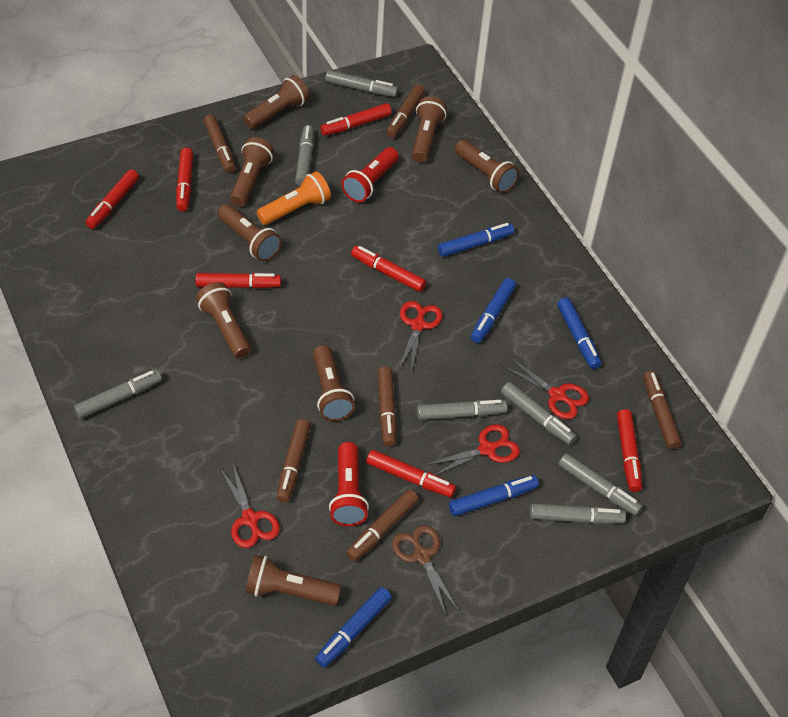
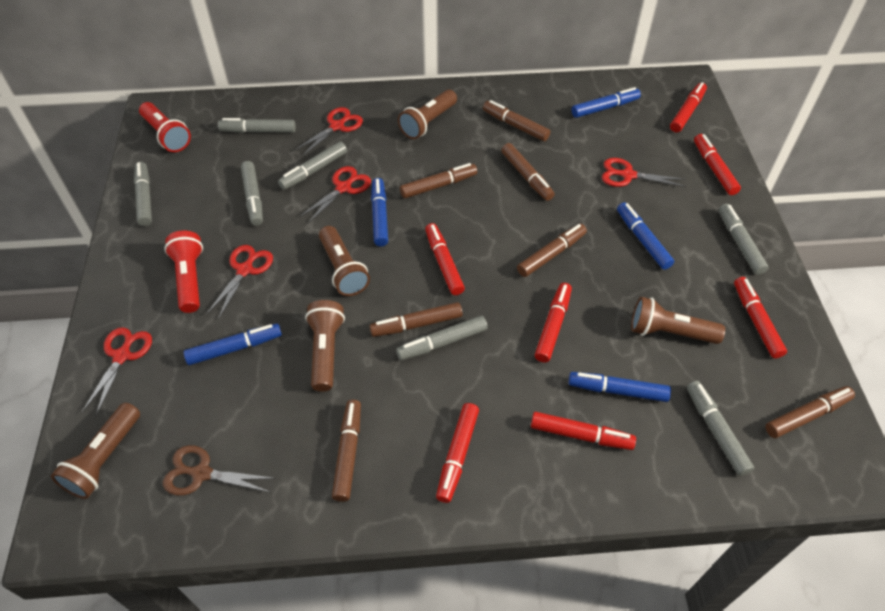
brown flashlight: [196,282,251,358] [218,204,282,261] [230,137,274,206] [243,75,309,129] [245,555,341,606] [313,345,355,421] [412,96,447,163] [455,140,519,193] = 8 -> [51,403,140,499] [305,300,345,391] [319,226,370,296] [398,90,457,139] [631,297,725,344] = 5
brown marker: [203,114,236,173] [277,419,311,503] [346,489,419,562] [377,367,397,447] [386,84,425,138] [643,371,682,449] = 6 -> [332,400,361,502] [369,302,463,337] [400,163,477,198] [483,100,550,141] [501,143,555,201] [517,224,587,277] [765,386,855,438] = 7
orange flashlight: [257,171,331,225] = 1 -> none = 0
red scissors: [220,464,280,548] [399,301,442,372] [427,424,520,475] [502,358,589,419] = 4 -> [81,327,152,416] [206,245,273,320] [294,107,363,156] [299,166,371,223] [602,158,686,187] = 5

